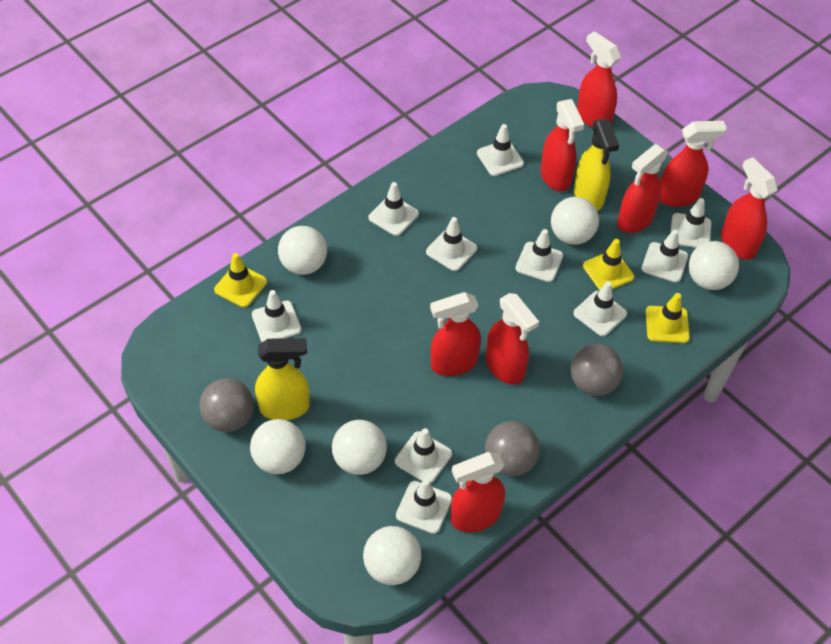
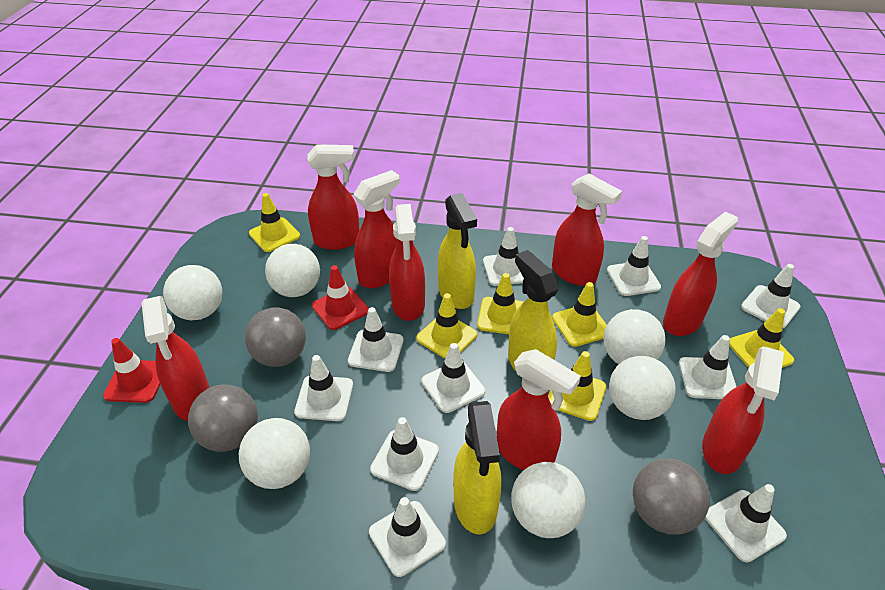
red traffic cone: none = 0 -> [103,338,160,403] [312,265,369,330] = 2
yellow spray bottle: [255,338,310,420] [574,119,619,211] = 2 -> [438,193,477,309] [453,401,501,535] [508,250,559,371] = 3
yellow traffic cone: [214,253,267,307] [583,239,634,290] [646,293,690,343] = 3 -> [249,193,300,252] [417,293,477,359] [477,273,524,334] [548,351,606,421] [552,282,607,347] [729,308,794,368] = 6

